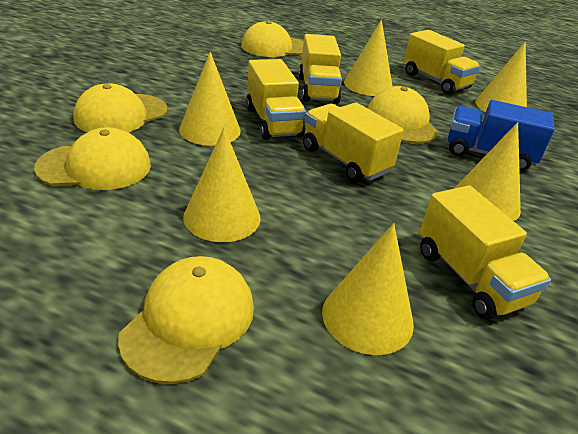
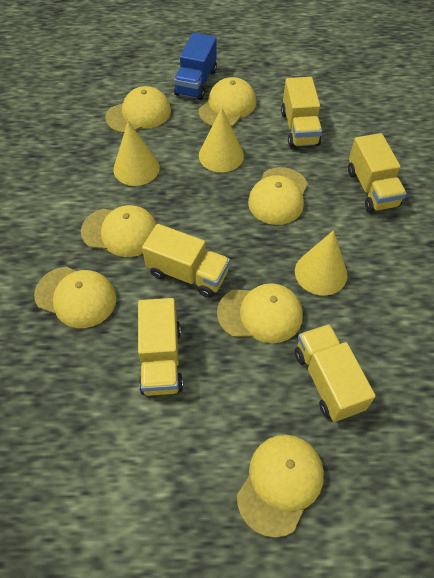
yellow cap: [34,127,151,190] [73,83,167,132] [118,256,254,384] [241,21,304,57] [368,86,439,144] = 5 -> [34,267,117,328] [81,205,157,257] [106,86,171,133] [199,77,256,127] [217,283,303,343] [237,435,324,538] [248,167,308,225] = 7
yellow cone: [179,52,241,146] [183,128,261,242] [322,223,414,355] [344,19,393,96] [455,122,521,221] [475,41,527,112] = 6 -> [113,121,160,186] [199,107,244,172] [295,230,348,296] = 3

